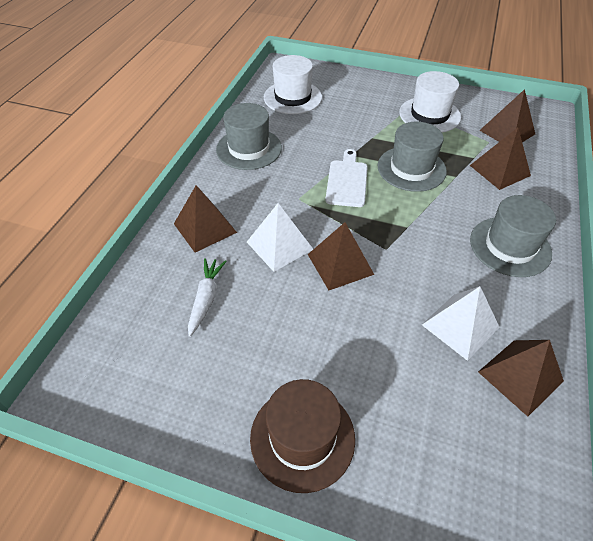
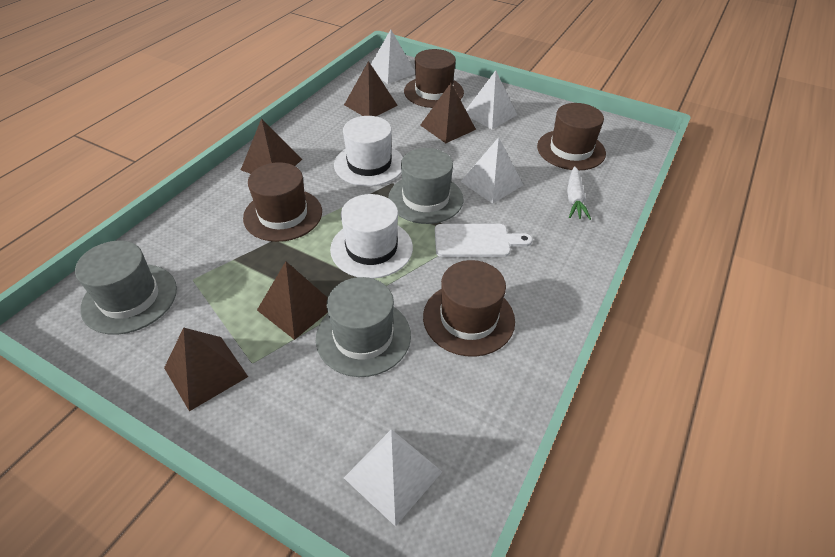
brown hat: [250,379,355,493] = 1 -> [243,162,322,242] [404,49,464,108] [423,260,515,357] [537,103,606,170] = 4
white pyramid: [247,203,313,272] [422,286,500,361] = 2 -> [344,429,442,527] [371,30,415,84] [461,137,523,204] [466,70,517,129] = 4

